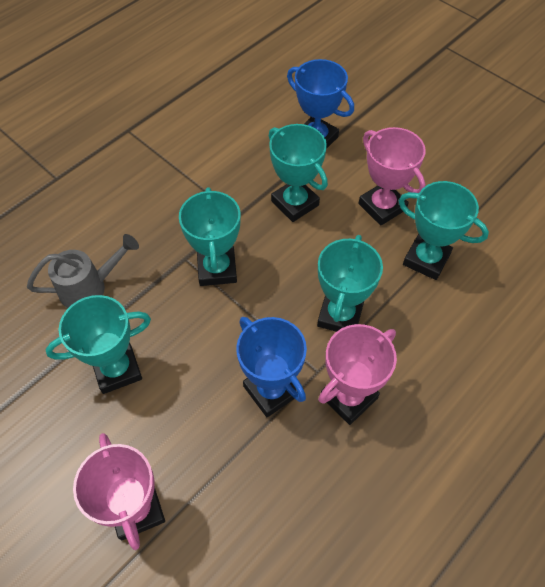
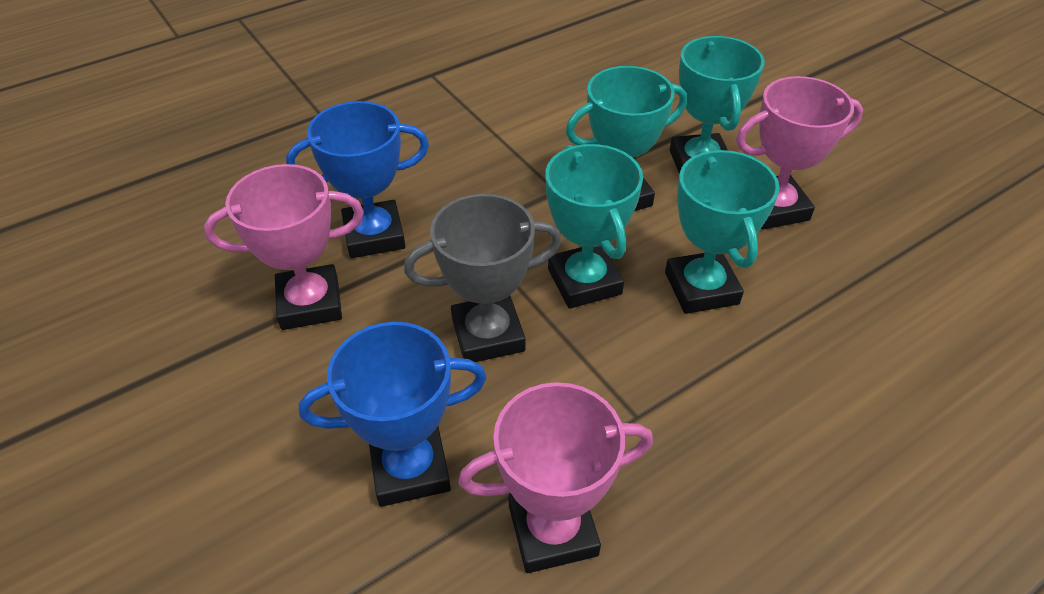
grey trophy: none = 0 -> [404,194,561,362] = 1
grey watering can: [27,234,139,308] = 1 -> none = 0
turquoise trophy: [46,295,151,394] [179,187,241,286] [269,124,328,222] [317,235,383,332] [399,181,489,280] = 5 -> [545,144,643,309] [566,66,687,211] [665,150,780,314] [670,36,764,174] = 4

